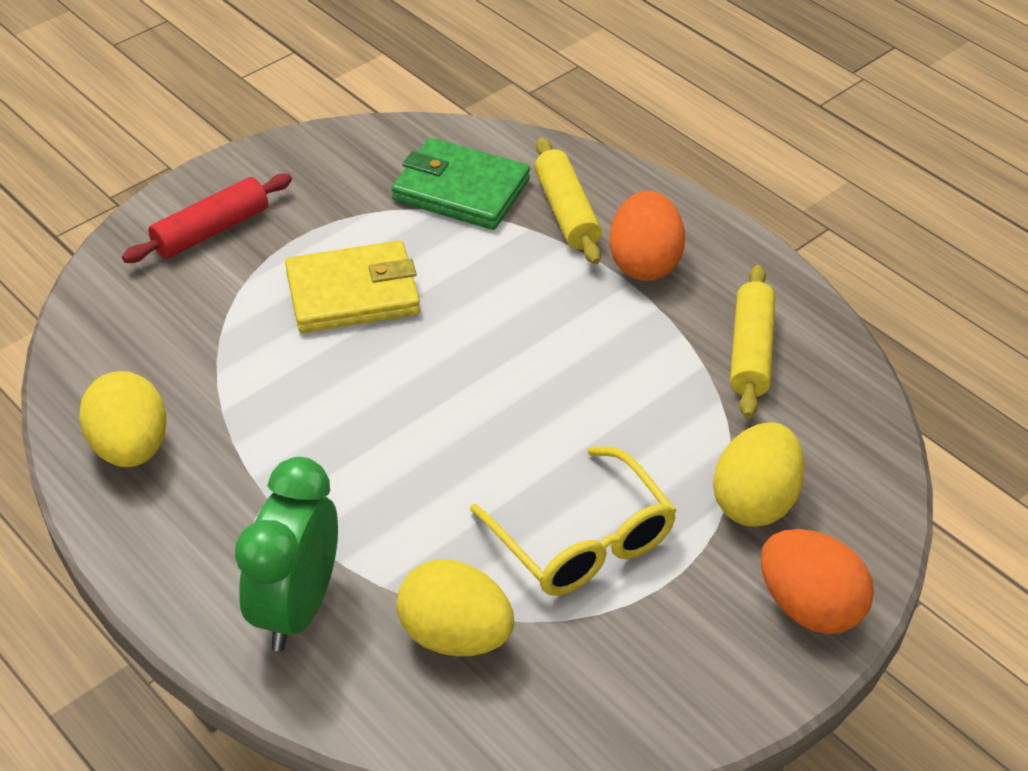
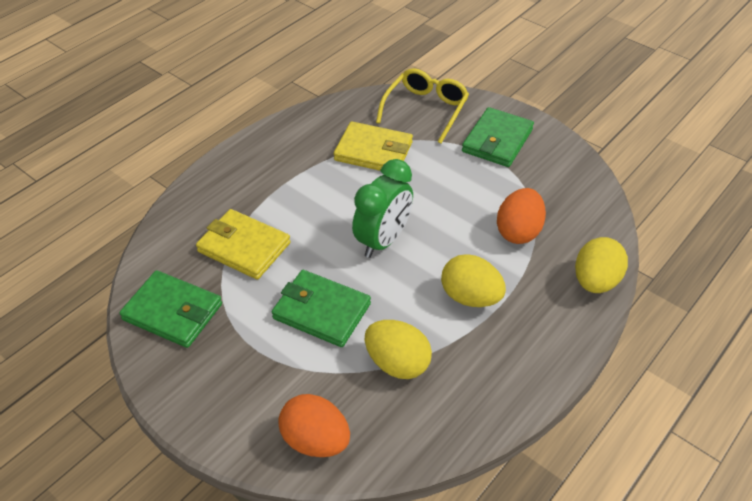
green wallet: [391,138,530,230] = 1 -> [120,270,222,348] [272,270,371,347] [462,107,534,167] = 3
red rolling pin: [122,174,292,263] = 1 -> none = 0
yellow rolling pin: [535,138,602,264] [730,265,775,418] = 2 -> none = 0
yellow wallet: [285,240,420,333] = 1 -> [196,209,291,280] [334,121,413,171] = 2

